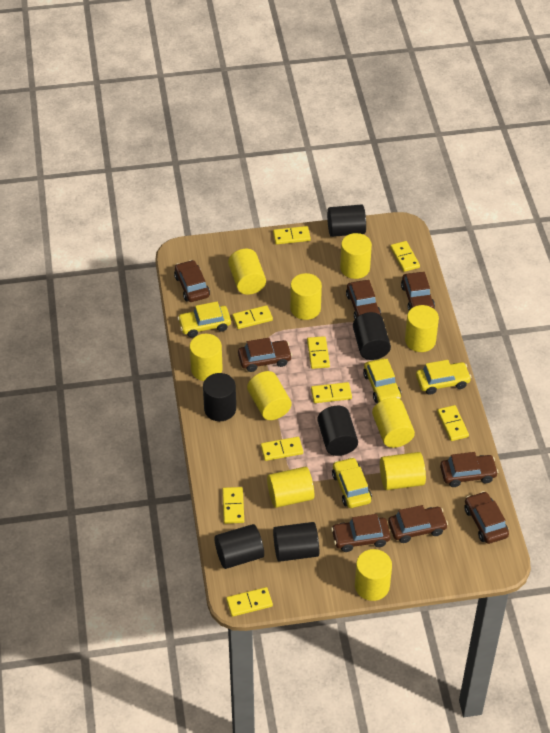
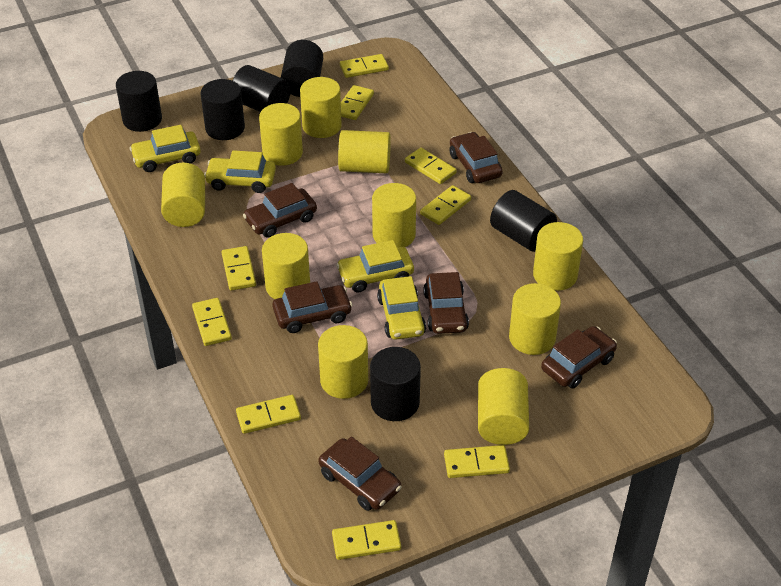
brown car: [174,260,210,302] [238,338,292,372] [331,514,391,552] [346,280,381,319] [388,505,448,543] [401,272,435,311] [440,452,498,487] [464,491,509,544] = 8 -> [243,183,317,238] [272,281,353,333] [318,437,402,511] [423,272,469,334] [450,132,503,183] [541,326,617,389] = 6

